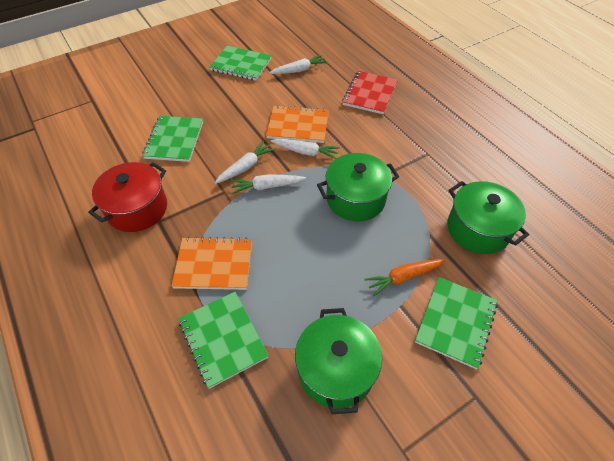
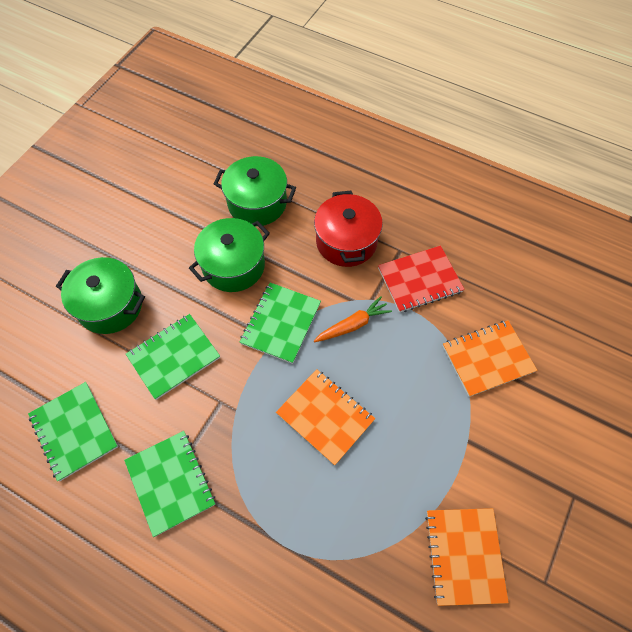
orange notebook: [172,237,252,290] [266,105,329,143] = 2 -> [276,369,375,465] [425,508,509,606] [443,320,537,397] = 3
white carrot: [215,141,275,184] [231,174,306,194] [269,55,327,74] [270,139,340,159] = 4 -> none = 0

